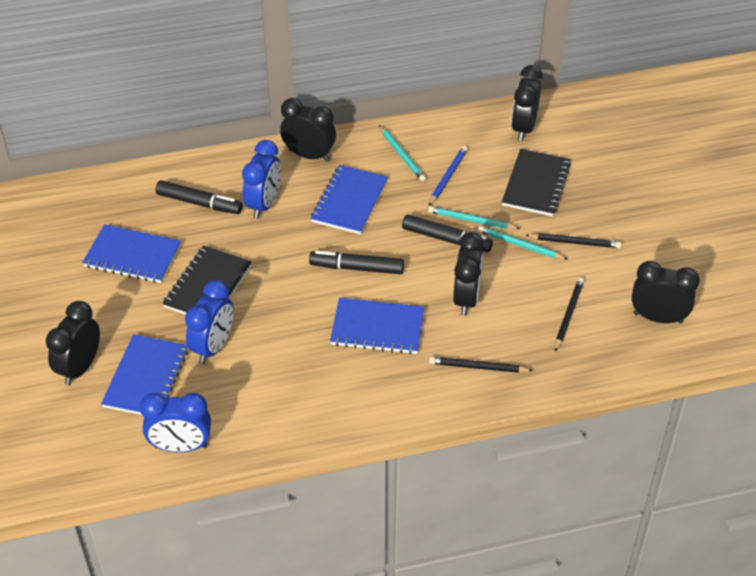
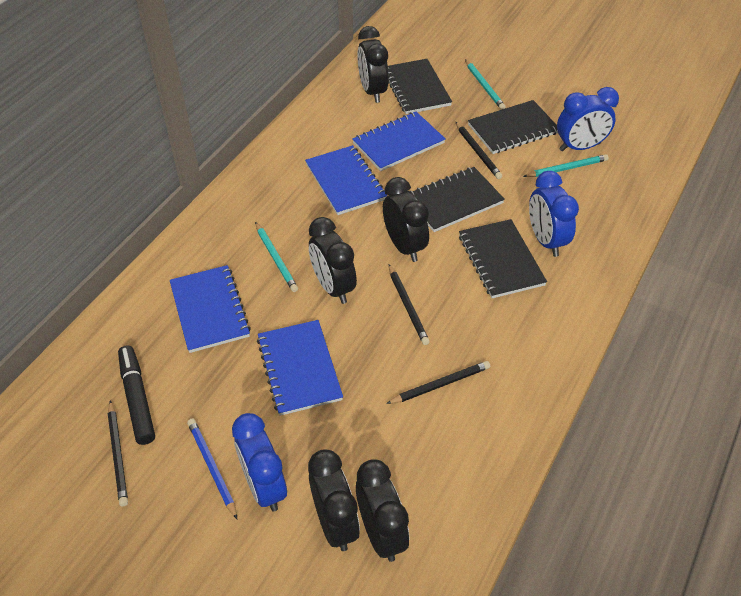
black marker: [155,180,243,214] [309,251,404,274] [402,214,493,252] = 3 -> [118,346,155,445] = 1
black notebook: [162,246,252,315] [502,149,571,216] = 2 -> [388,59,452,114] [410,167,505,232] [459,219,547,298] [468,100,558,154] = 4
black pencil: [429,357,533,373] [525,233,622,248] [555,278,584,352] = 3 -> [108,400,128,507] [386,361,490,404] [389,265,430,345] [456,122,502,179] = 4

